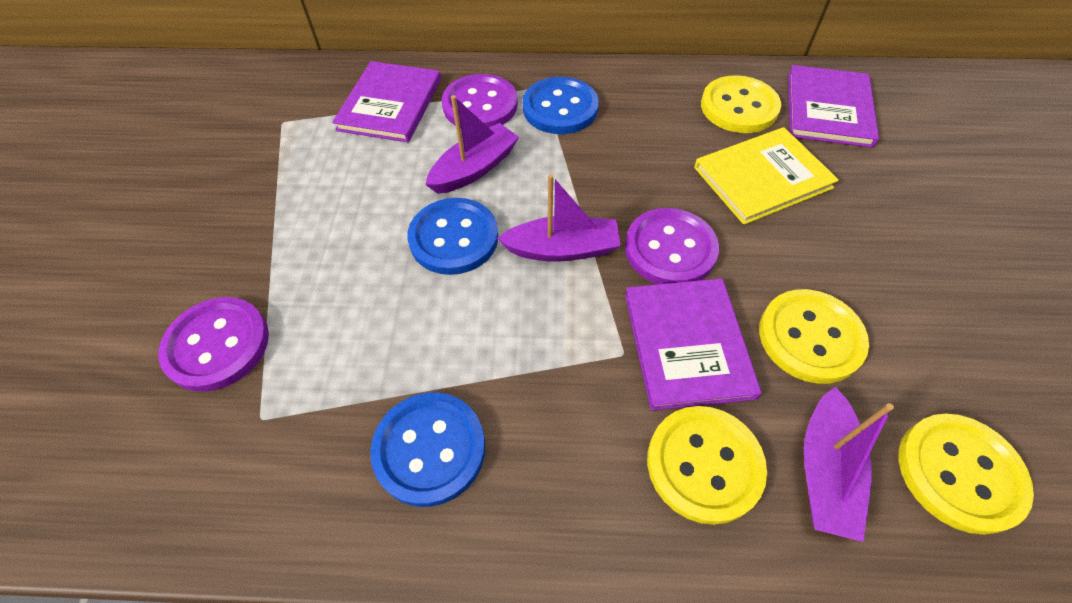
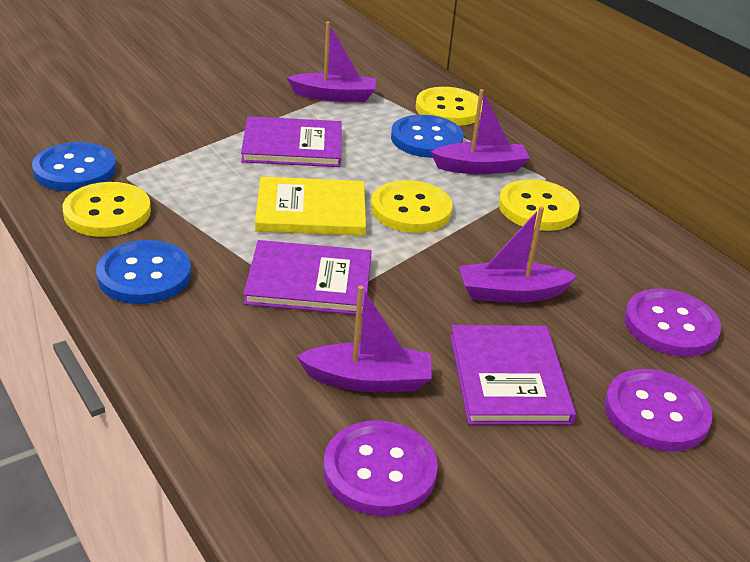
purple boat: [425,95,519,194] [497,174,621,262] [804,387,894,542] = 3 -> [286,22,376,102] [296,286,432,392] [430,89,530,174] [459,206,578,303] = 4

